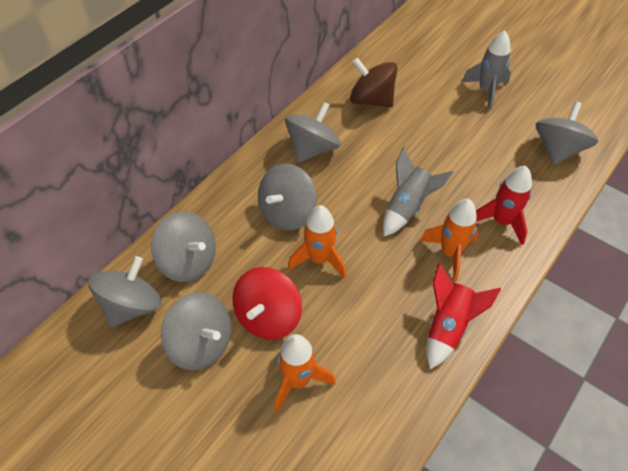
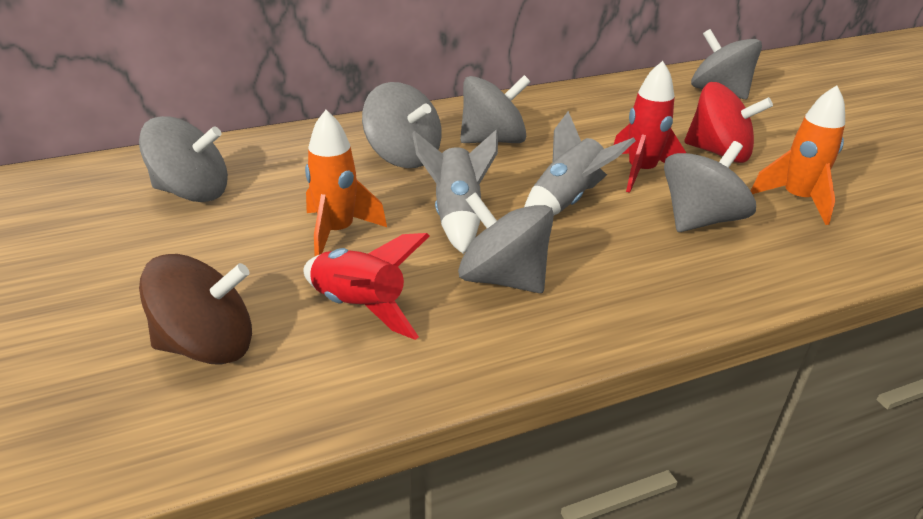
orange rocket: [275,334,336,412] [288,205,346,279] [420,199,479,282] = 3 -> [305,110,387,256] [751,85,845,225] = 2

